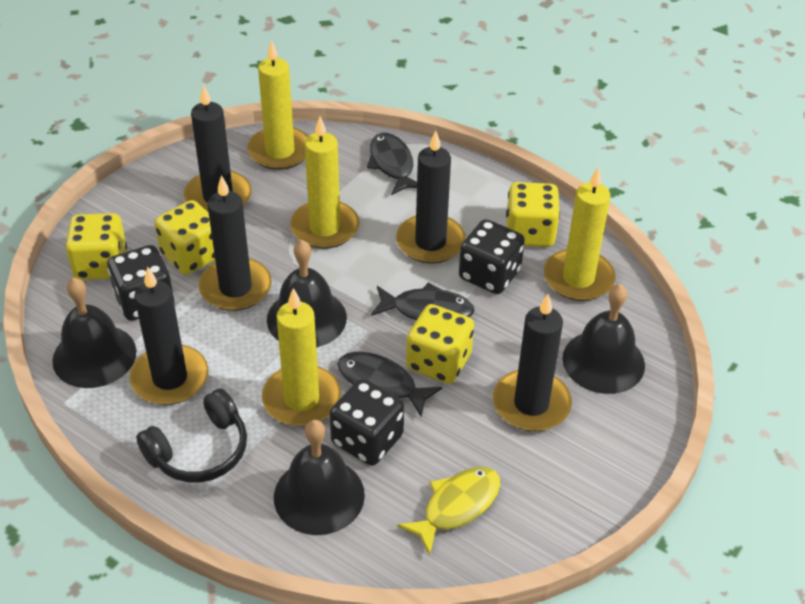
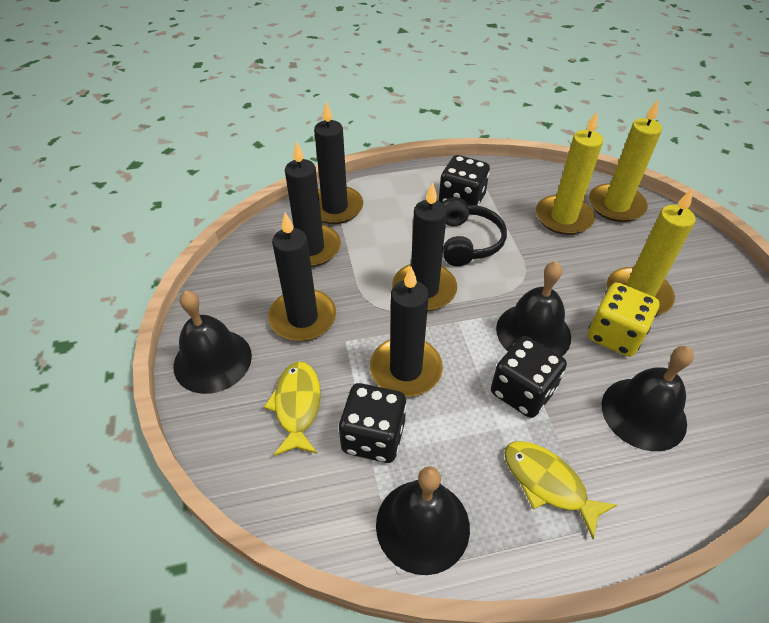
black fish: [338,352,442,417] [367,133,417,195] [371,283,475,320] = 3 -> none = 0
yellow candle: [247,40,308,170] [262,288,341,426] [290,116,359,249] [544,167,615,301] = 4 -> [536,111,603,235] [589,100,662,222] [607,189,696,315] = 3
yellow dice: [65,213,127,280] [154,200,215,275] [406,304,474,384] [506,182,560,247] = 4 -> [588,282,660,357] = 1
yellow fish: [397,467,500,556] = 1 -> [264,361,321,456] [504,441,617,539] = 2

